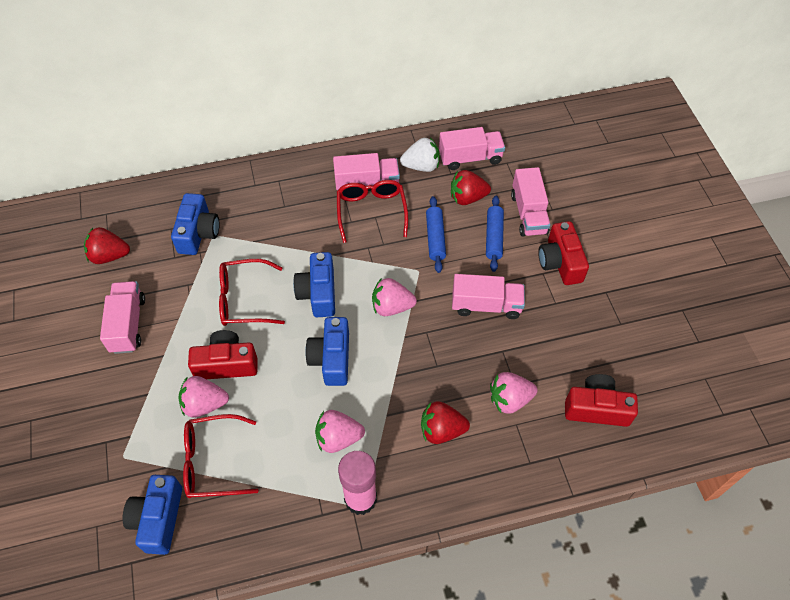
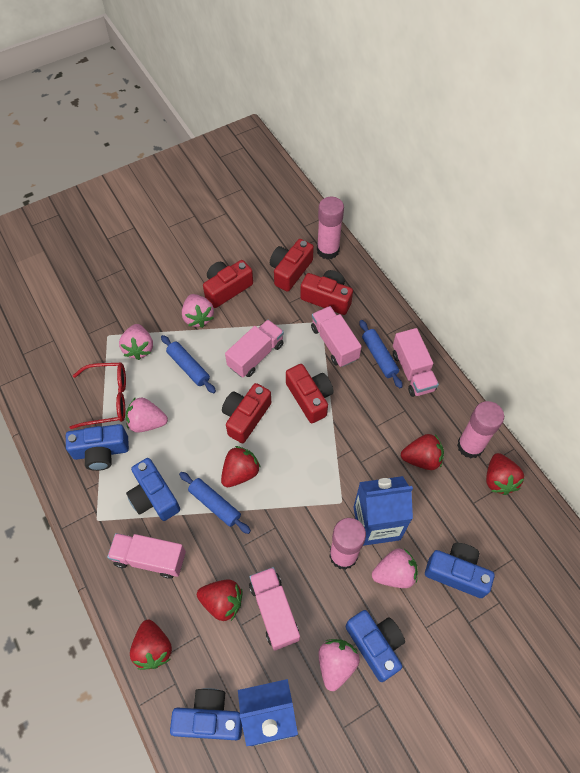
blue camera: [123,475,182,555] [171,193,220,255] [293,252,335,317] [305,317,349,386] = 4 -> [66,424,129,471] [126,458,180,521] [170,688,242,740] [346,610,405,682] [425,543,495,598] = 5
blue carton: none = 0 -> [238,679,298,746] [353,476,413,546] = 2
blue rolling pin: [426,196,446,273] [486,196,504,272] = 2 -> [161,335,216,393] [179,472,251,534] [359,320,403,388] = 3
pink glue stick: [338,451,377,515] = 1 -> [317,197,344,260] [329,518,366,570] [457,401,504,458] = 3
pink strawberry: [178,376,229,418] [315,410,365,453] [372,278,417,316] [490,372,538,414] = 4 -> [119,324,153,360] [126,397,168,432] [182,294,214,328] [319,639,360,691] [372,549,418,588] = 5
red camera: [188,330,258,379] [538,221,589,285] [565,374,638,427] = 3 -> [203,260,253,308] [222,383,271,443] [270,239,314,292] [286,364,334,423] [300,270,353,315] = 5
red glasses: [183,414,259,498] [219,259,285,326] [337,180,408,243] = 3 -> [70,363,126,429] = 1
red strawberry: [84,227,130,264] [421,401,470,444] [451,170,491,205] = 3 -> [130,620,172,670] [197,579,243,621] [221,446,261,487] [401,434,444,470] [486,453,525,495] = 5
white strawberry: [400,138,440,172] = 1 -> none = 0

